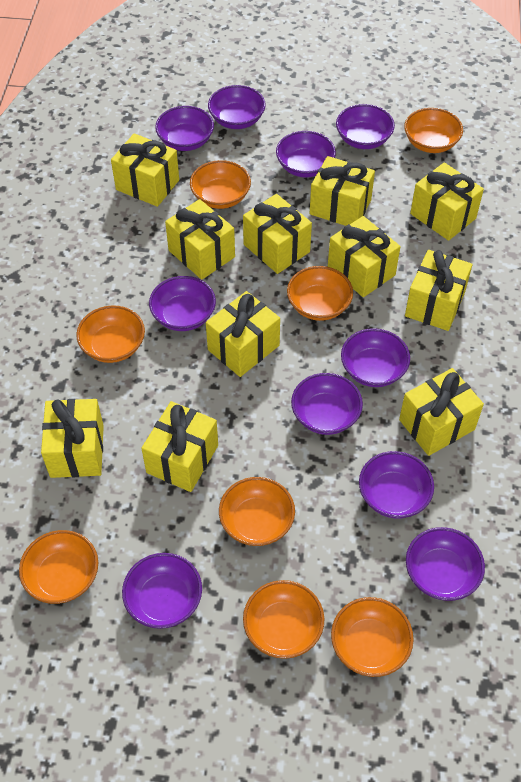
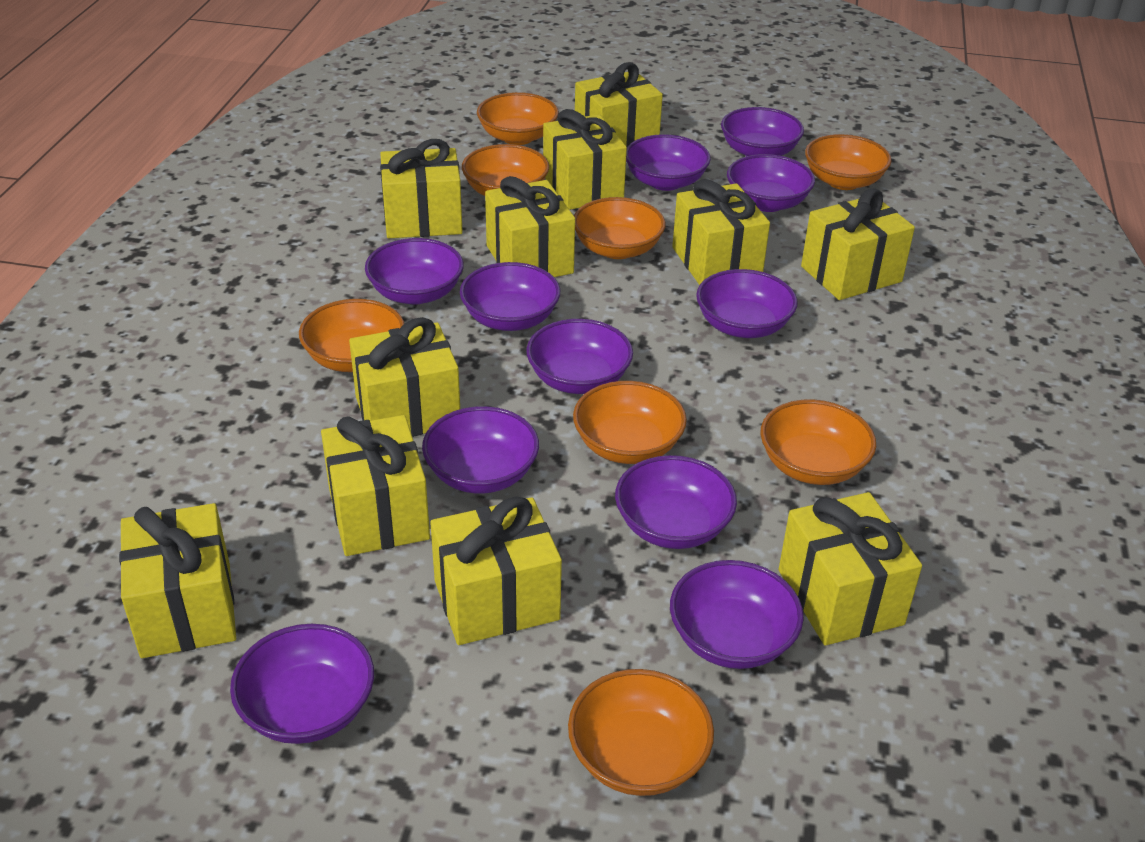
purple bowl: [122,553,202,629] [149,276,216,331] [155,106,214,151] [208,85,266,129] [276,131,336,177] [291,373,363,435] [336,104,395,149] [341,328,410,387] [359,451,434,519] [406,527,485,601] = 10 -> [230,624,374,744] [365,238,464,304] [422,406,539,493] [460,262,560,331] [526,319,633,394] [615,455,737,549] [626,134,711,191] [670,560,804,669] [696,269,798,338] [721,107,804,156] [727,154,815,212] = 11

